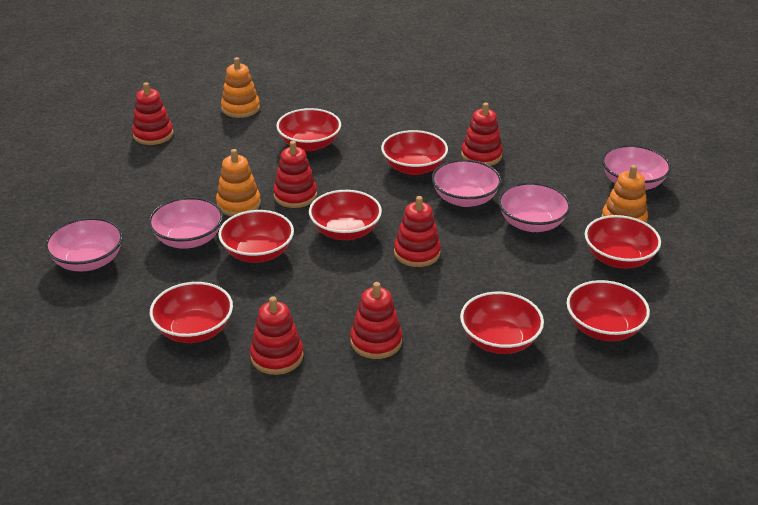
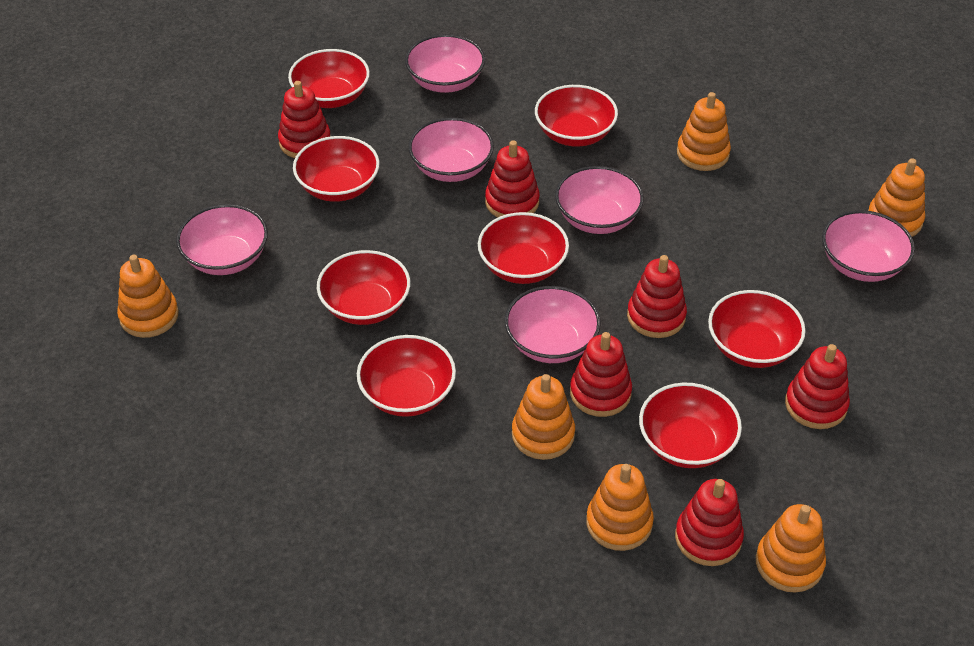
orange stacking toy: [216,149,261,216] [221,57,260,118] [602,165,648,223] = 3 -> [117,255,179,338] [512,374,575,460] [586,464,654,551] [677,92,731,171] [756,504,826,593] [868,158,925,237] = 6
pink bowl: [45,217,123,271] [148,197,223,249] [432,159,502,207] [498,182,571,232] [602,145,671,190] = 5 -> [176,204,268,275] [405,34,485,93] [408,118,494,182] [505,286,601,363] [555,166,644,234] [822,210,915,282] = 6

